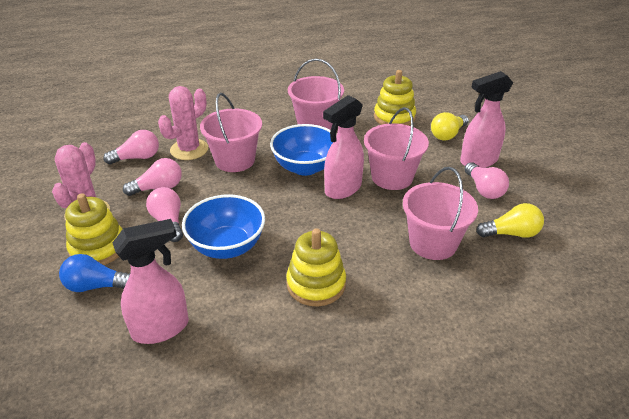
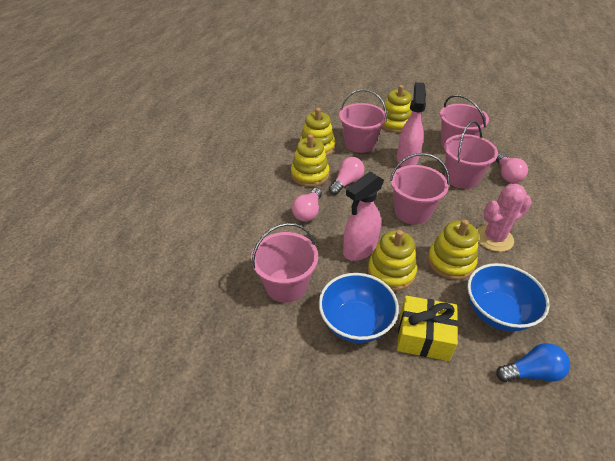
pink bucket: [200,93,262,172] [288,59,344,130] [364,107,429,190] [403,167,478,260] = 4 -> [251,223,318,303] [339,89,387,153] [390,153,450,224] [440,95,489,148] [444,121,498,189] = 5
pink cactus: [52,142,110,221] [158,86,208,160] = 2 -> [477,183,532,252] = 1
pink light bulb: [103,130,159,164] [123,158,182,196] [146,187,183,242] [464,162,509,199] = 4 -> [292,188,322,222] [329,157,364,195] [496,153,528,183] = 3
pink spray bottle: [112,219,189,344] [323,95,364,199] [460,71,513,168] = 3 -> [343,172,384,261] [397,82,426,167] = 2
yellow gift: none = 0 -> [397,296,458,361] = 1
yellow light bulb: [431,112,469,141] [476,203,544,238] = 2 -> none = 0
yellow stacking toy: [65,193,122,265] [286,228,346,306] [374,70,416,126] = 3 -> [291,134,329,187] [300,108,335,156] [368,230,417,291] [382,85,412,133] [428,220,479,280] = 5

